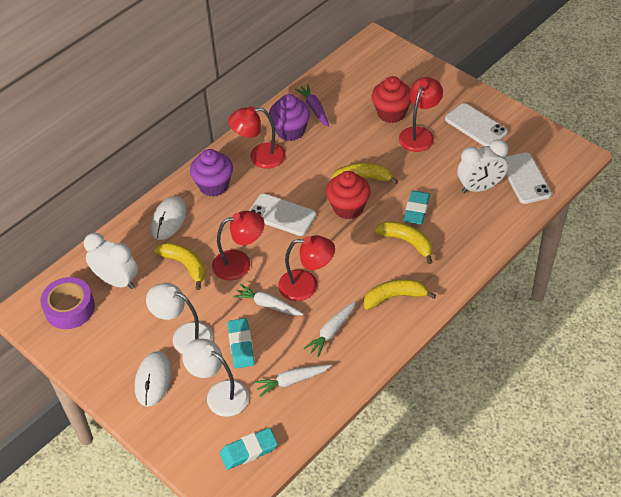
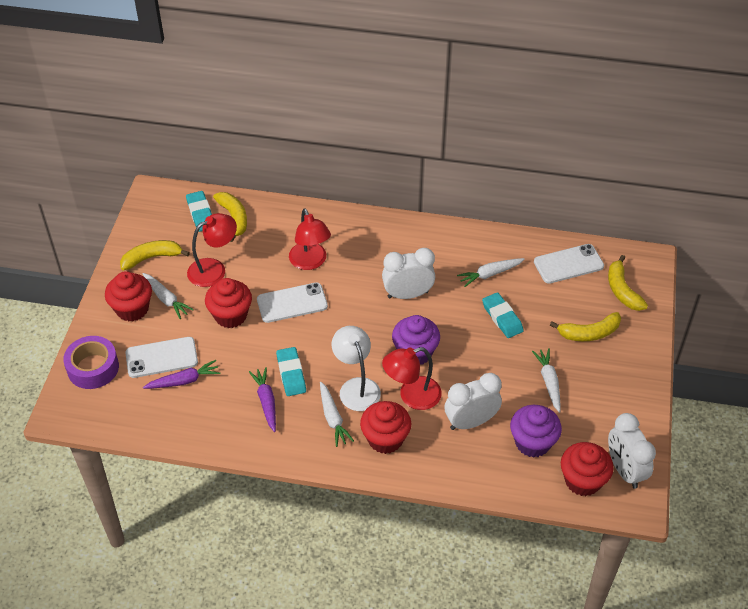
purple carrot: [295,84,329,127] = 1 -> [143,360,220,389] [249,367,276,432] = 2
red cupcake: [326,171,371,219] [371,76,411,123] = 2 -> [105,271,152,321] [205,278,252,328] [360,401,411,454] [561,442,614,496] = 4
red lamp: [212,211,265,281] [228,106,286,168] [278,235,335,301] [399,77,443,152] = 4 -> [187,213,237,287] [289,208,331,270] [382,347,442,410] = 3
white carrot: [233,284,304,316] [254,365,332,397] [304,301,356,357] = 3 -> [143,273,194,319] [320,382,354,447] [457,258,525,287] [532,348,561,413] = 4
white clock: [84,233,138,289] [458,139,508,193] = 2 -> [382,248,435,299] [444,373,502,430] [608,413,656,489] = 3
white lamp: [146,283,213,354] [182,339,249,417] = 2 -> [332,326,381,411] = 1
white mouse: [135,351,172,407] [151,196,187,240] = 2 -> none = 0

